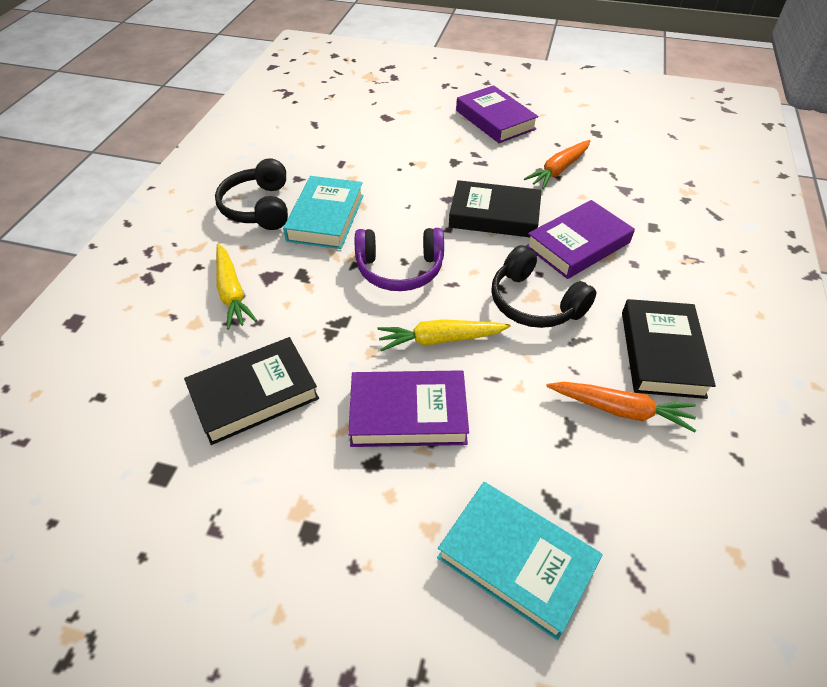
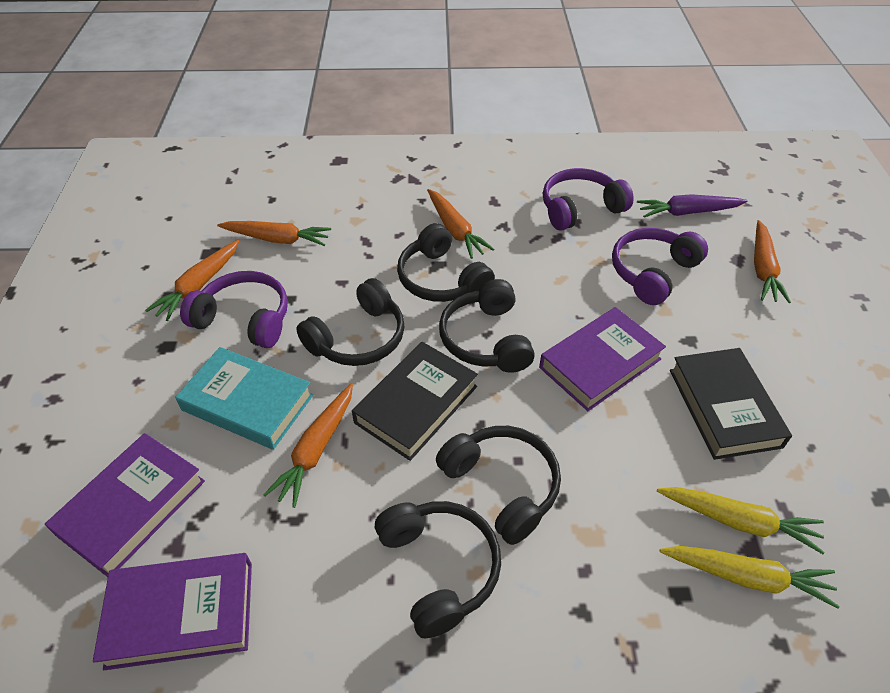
black book: [184,337,319,445] [449,180,542,237] [622,299,716,399] = 3 -> [352,342,478,461] [670,348,792,460] = 2
black headphones: [215,158,288,230] [491,245,596,328] = 2 -> [296,278,405,366] [375,501,501,638] [397,223,495,302] [436,426,561,545] [439,279,535,373] = 5
orange carrot: [524,140,590,189] [546,382,696,432] = 2 -> [145,240,239,321] [217,221,331,246] [263,384,353,508] [427,189,494,259] [754,220,791,303] = 5
purple carrot: none = 0 -> [637,194,747,218] = 1
purple headphones: [355,228,444,291] = 1 -> [180,271,288,348] [543,168,634,231] [612,228,708,305] = 3
turquoise book: [283,176,364,249] [437,482,603,640] = 2 -> [175,347,313,450] = 1

